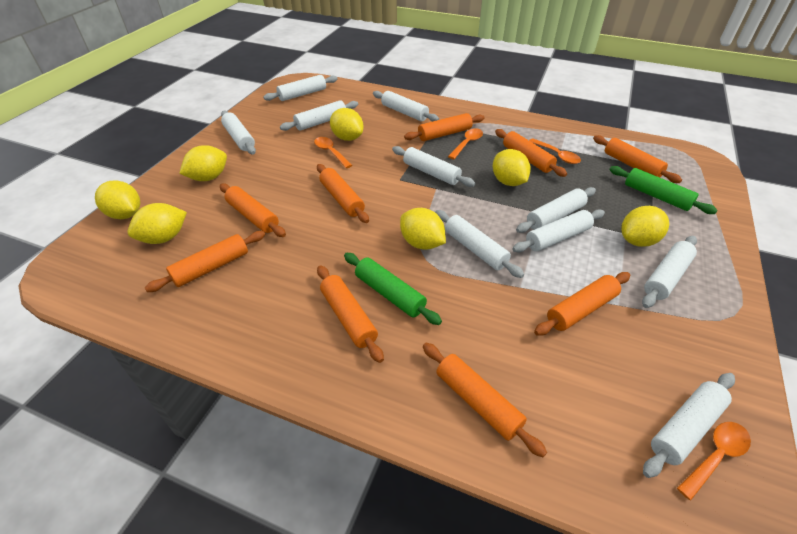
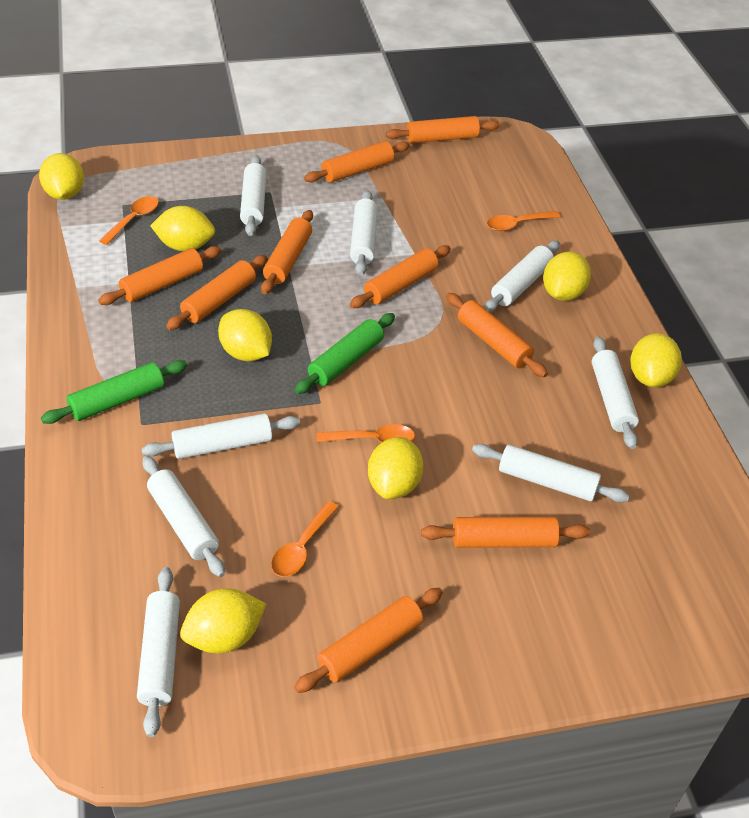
white rolling pin: [221,111,256,154] [263,75,338,101] [280,100,358,131] [373,91,439,122] [392,146,475,187] [435,210,524,278] [512,209,605,253] [516,187,596,233] [642,236,697,308] [643,373,735,478] = 10 -> [137,567,180,737] [141,413,300,459] [143,456,225,577] [240,155,266,236] [350,190,378,276] [472,444,630,503] [484,241,560,312] [592,336,639,449] = 8

